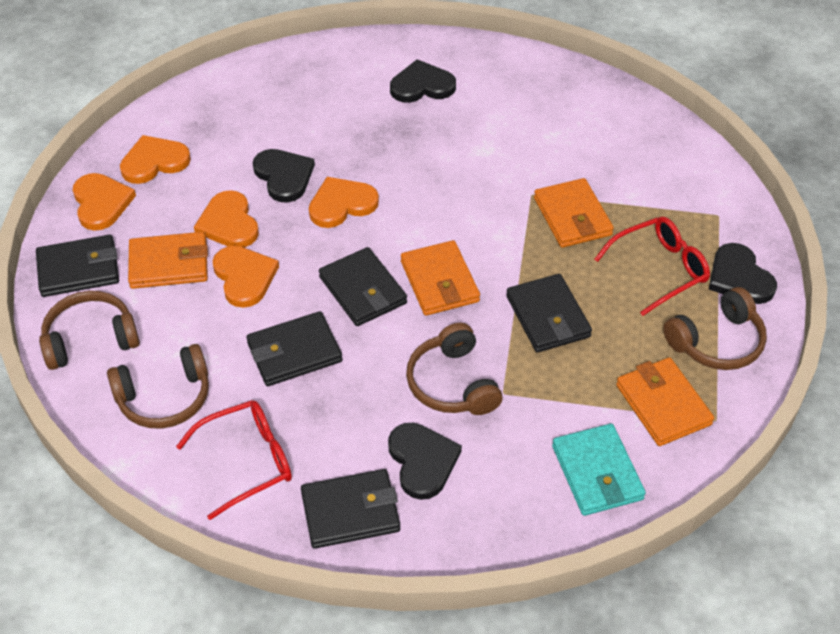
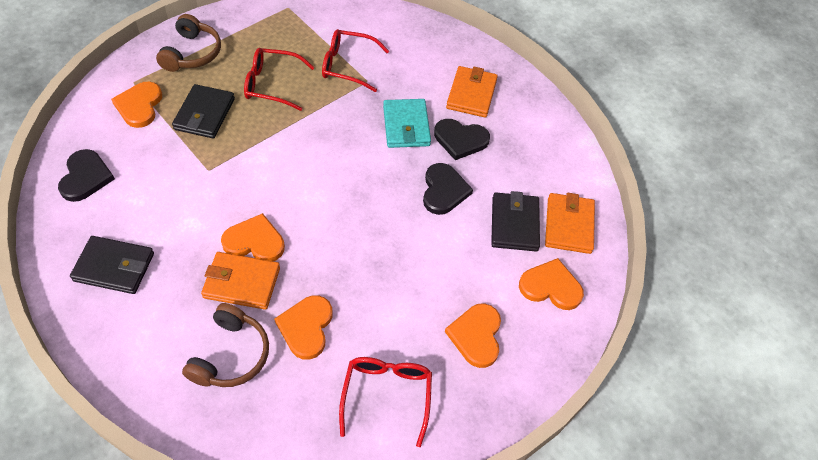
black heart: [253,149,315,202] [388,423,462,500] [390,59,456,103] [709,243,777,304] = 4 -> [58,149,115,202] [423,163,473,215] [434,119,490,160] = 3
black wallet: [36,235,119,297] [246,311,343,386] [301,469,400,549] [319,247,407,326] [506,274,592,352] = 5 -> [70,236,154,294] [172,84,235,138] [491,191,540,252] = 3
brown headphones: [39,291,140,370] [107,344,209,429] [406,323,503,415] [663,287,767,370] = 4 -> [156,14,221,72] [182,303,269,387] = 2
orange wallet: [128,232,208,289] [401,240,480,316] [534,178,614,248] [616,357,714,446] = 4 -> [201,252,280,310] [446,66,498,118] [545,193,595,254] = 3
red glasses: [176,400,292,520] [595,217,710,316] = 2 -> [244,48,315,111] [322,29,389,92] [339,357,432,447] = 3

